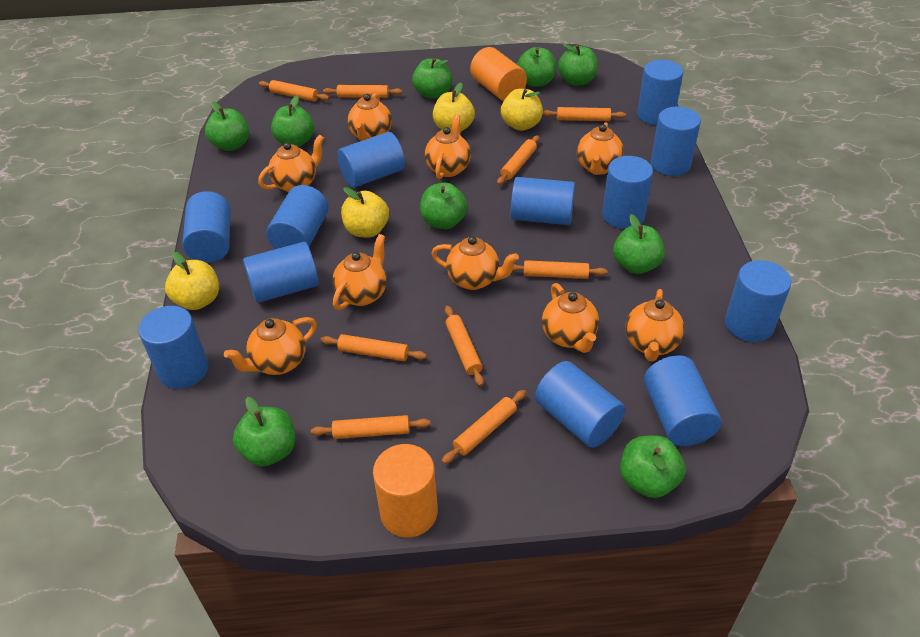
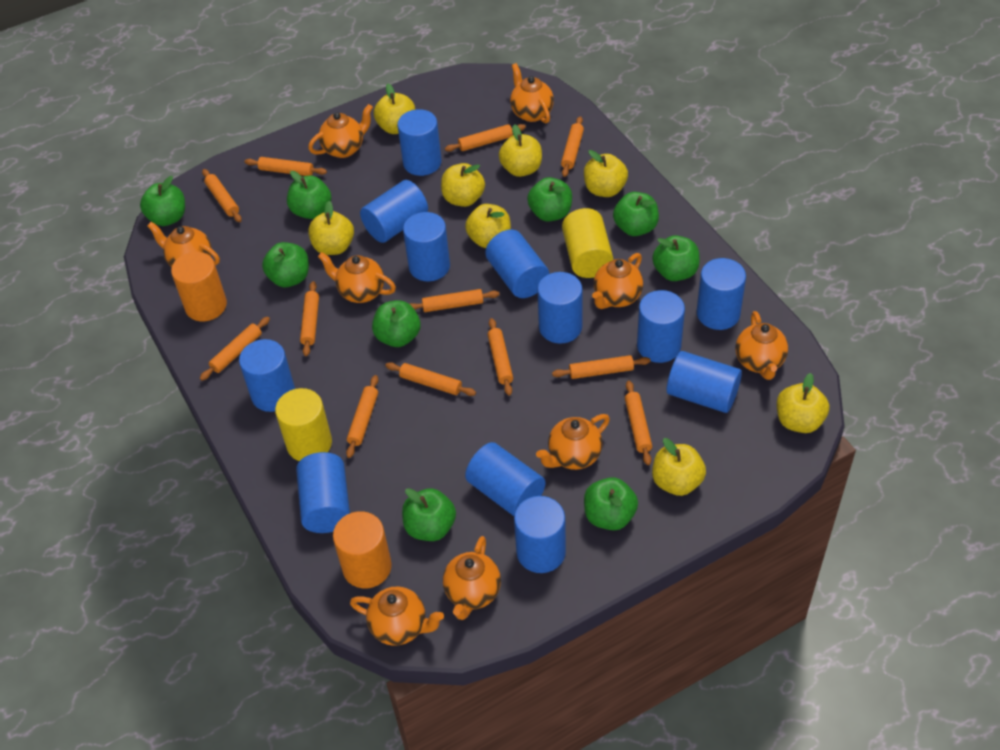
orange rolling pin: [259,80,329,101] [311,415,430,439] [320,334,427,361] [323,85,402,98] [442,390,526,464] [445,306,484,386] [497,135,539,185] [512,260,607,279] [543,107,626,121] = 9 -> [200,317,270,381] [202,169,242,222] [245,157,327,176] [300,281,319,356] [346,375,378,458] [385,362,476,396] [410,289,500,312] [445,124,526,152] [487,318,513,396] [552,355,651,379] [561,116,584,177] [625,381,652,465] = 12
yellow apple: [165,252,219,310] [341,187,389,238] [433,83,475,132] [501,89,543,131] = 4 -> [308,201,354,255] [373,84,415,134] [441,163,485,207] [465,204,511,248] [499,124,542,177] [584,150,628,197] [652,438,706,496] [777,373,829,433] = 8
yellow cylinder: none = 0 -> [275,388,332,461] [562,208,613,278] = 2

